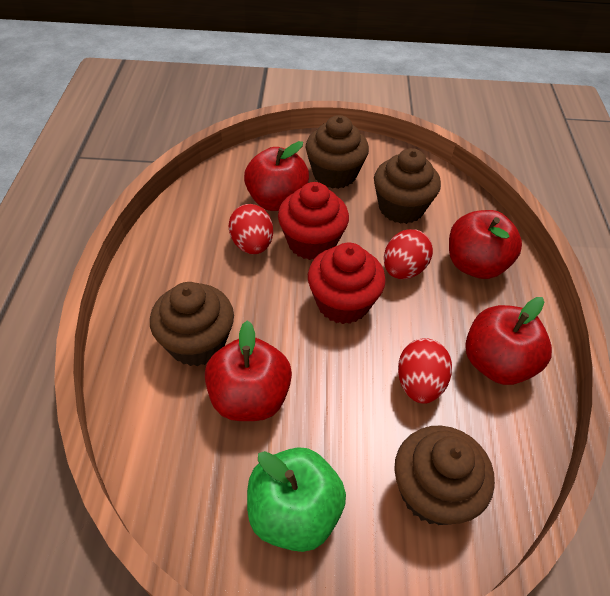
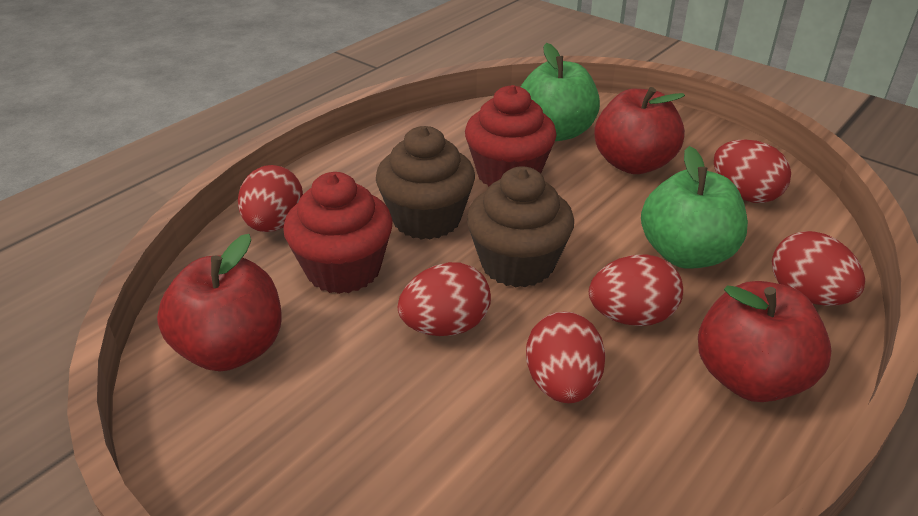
brown cupcake: [150,282,234,366] [306,115,369,189] [374,148,441,224] [394,426,495,525] = 4 -> [376,126,475,240] [467,166,574,288] = 2
green apple: [247,447,346,552] = 1 -> [521,43,600,141] [641,146,748,269] = 2
red apple: [205,320,292,421] [244,141,309,211] [449,210,522,279] [465,297,552,385] = 4 -> [157,234,281,371] [594,87,685,174] [698,281,832,402] = 3
red egg: [229,204,273,254] [384,229,433,279] [398,338,452,404] = 3 -> [238,165,303,232] [398,262,491,336] [526,311,605,403] [589,254,683,326] [714,139,791,203] [772,231,865,306] = 6

